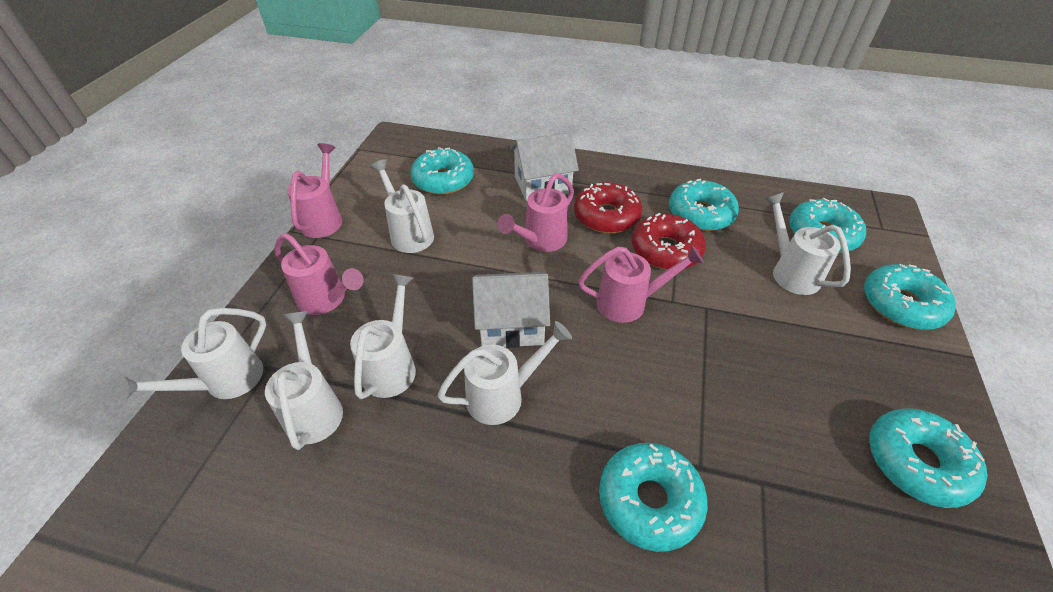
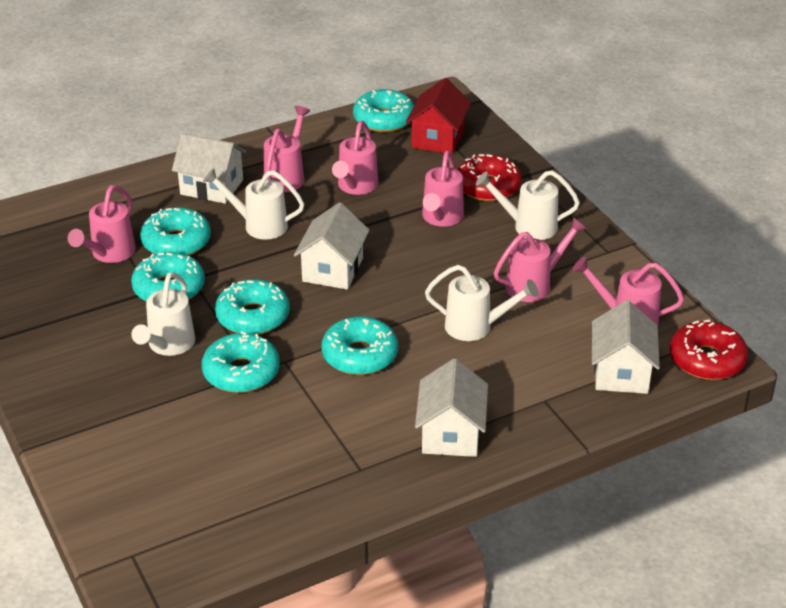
pink watering can: [274,233,364,315] [287,143,343,238] [497,173,574,252] [578,245,704,323] = 4 -> [68,185,136,263] [264,106,310,192] [332,121,379,195] [422,151,464,227] [494,217,587,302] [572,257,684,326] = 6
red house: none = 0 -> [406,78,471,154] = 1
white house: [472,272,550,348] [510,132,579,201] = 2 -> [172,133,246,204] [294,202,370,290] [415,359,488,457] [592,300,660,394] = 4
white watering can: [115,308,266,402] [265,311,343,450] [350,274,416,399] [370,159,434,253] [437,321,572,425] [764,192,851,295] = 6 -> [131,272,195,356] [203,168,304,240] [425,265,539,341] [476,170,580,240] = 4

